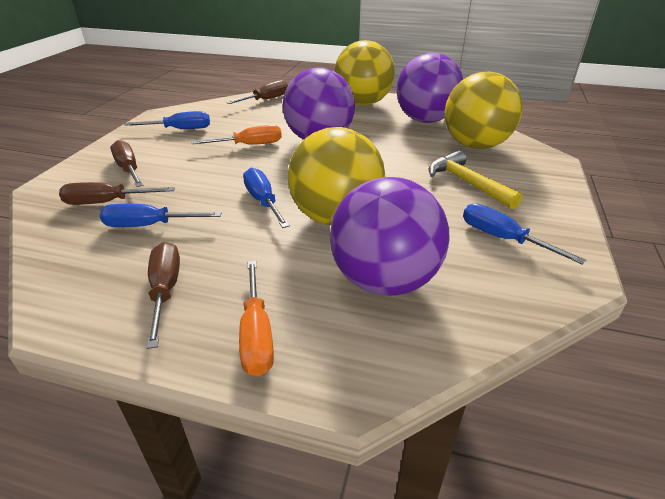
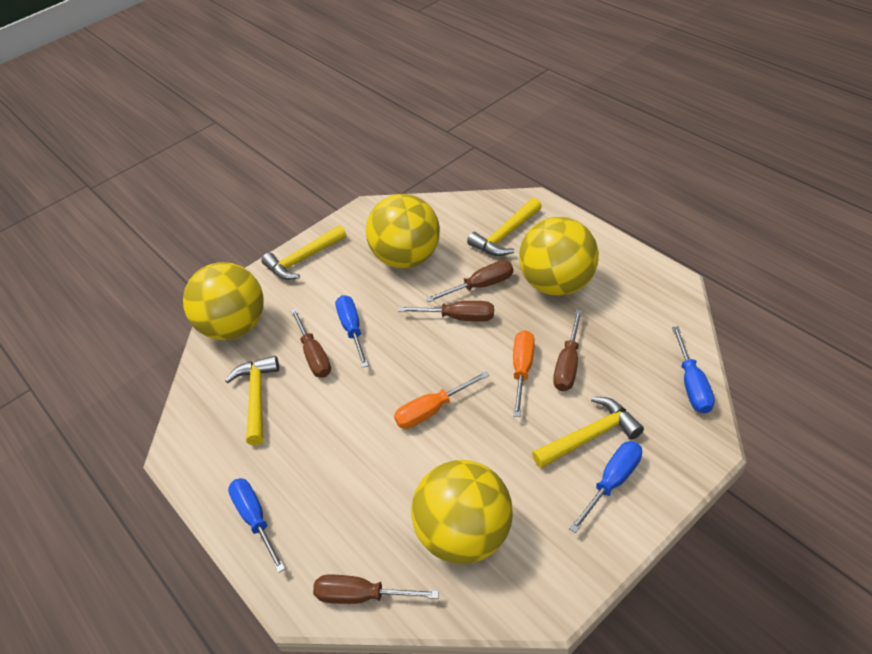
brown screwdriver: [59,182,175,205] [110,140,143,187] [146,242,180,349] [226,80,288,104] = 4 -> [290,308,331,378] [313,575,439,604] [398,301,494,322] [426,261,513,302] [553,310,583,391] = 5
purple ball: [283,67,355,140] [329,177,449,296] [396,53,463,123] = 3 -> none = 0
yellow ball: [288,127,385,225] [334,40,395,105] [445,72,523,149] = 3 -> [183,262,264,340] [366,194,440,268] [411,460,513,564] [519,217,599,296] = 4
yellow hammer: [428,151,522,209] = 1 -> [225,356,279,445] [262,225,346,280] [467,198,542,256] [532,397,644,468] = 4

